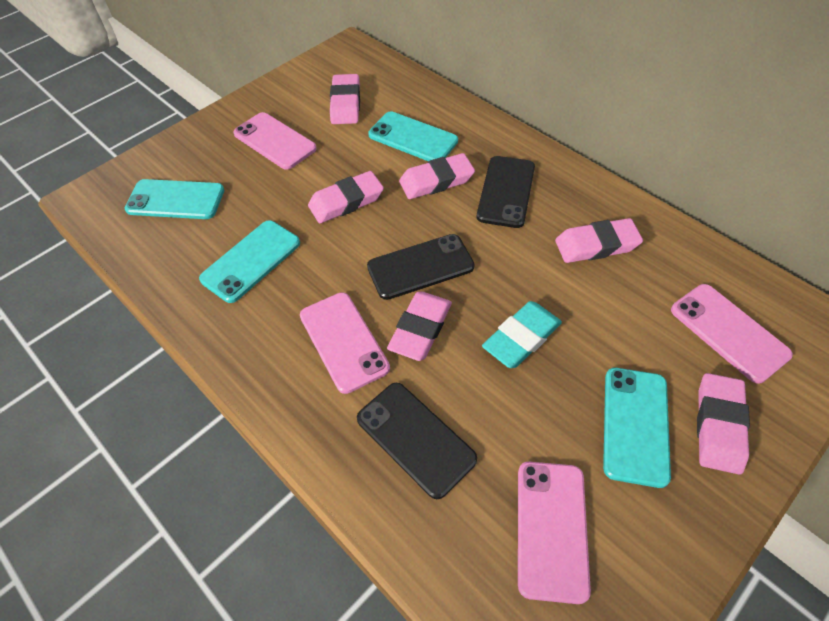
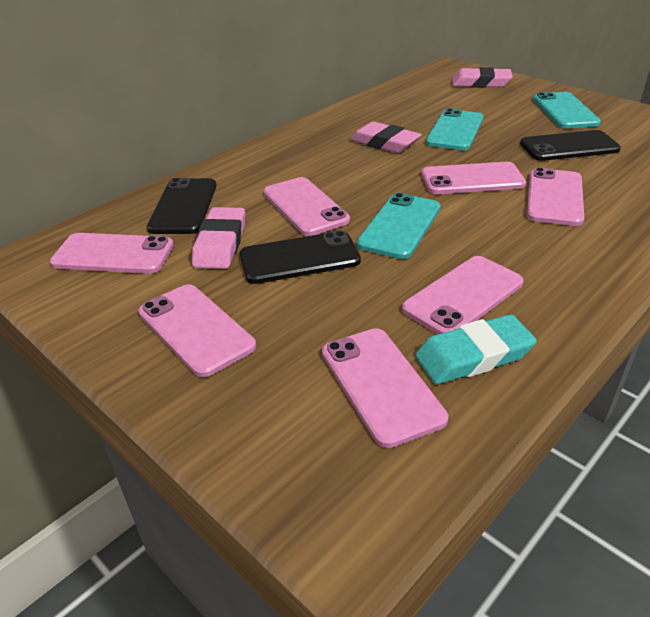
pink eraser: [308,171,384,223] [330,74,360,124] [387,292,452,361] [399,153,475,199] [555,218,643,263] [697,373,750,475] = 6 -> [192,207,245,269] [350,122,422,153] [452,67,513,88] = 3
pink phone: [233,112,317,170] [300,292,390,394] [518,462,591,604] [671,284,793,383] = 4 -> [50,233,174,274] [138,284,256,377] [263,177,350,236] [322,328,448,448] [402,256,524,334] [421,162,526,194] [527,168,584,226] = 7
turquoise phone: [125,179,224,219] [199,220,300,303] [368,111,458,161] [603,368,671,488] = 4 -> [357,193,440,259] [426,108,483,150] [533,92,601,128] = 3

